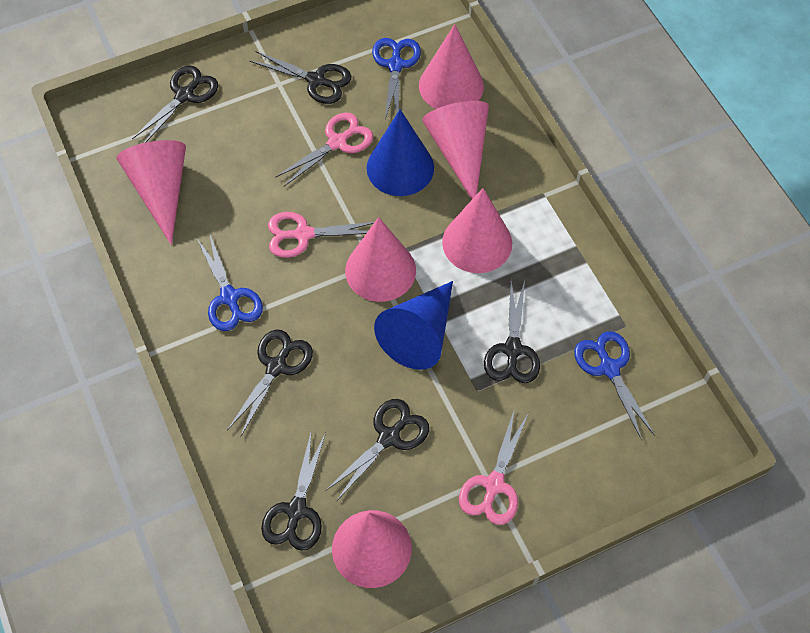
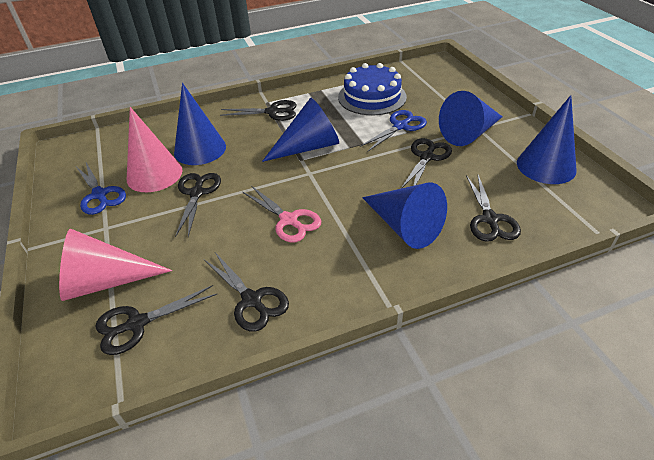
blue cake: none = 0 -> [338,63,407,115] = 1
blue cone: [367,109,434,196] [374,281,453,370] = 2 -> [174,83,226,165] [262,98,339,162] [362,183,447,249] [439,91,502,146] [517,95,577,184] = 5
blue scissors: [196,233,263,331] [372,38,421,119] [574,331,655,440] = 3 -> [76,162,126,215] [360,110,427,151] = 2
pink cone: [116,140,186,245] [332,510,412,588] [345,217,416,302] [419,24,484,109] [422,101,489,199] [442,188,512,273] = 6 -> [59,229,172,301] [127,107,183,192] = 2
pink scissors: [268,212,374,258] [275,113,373,186] [459,408,528,525] = 3 -> [242,186,321,242] = 1

